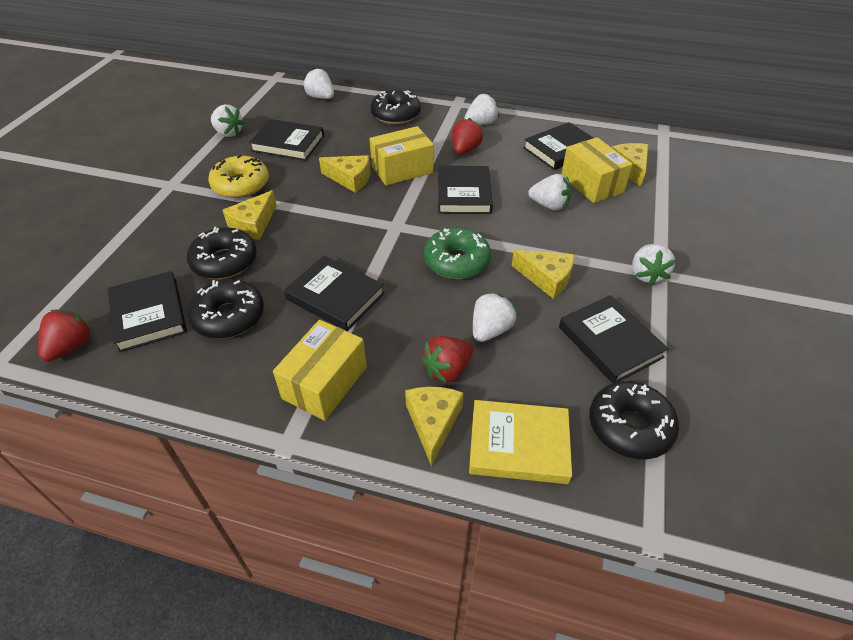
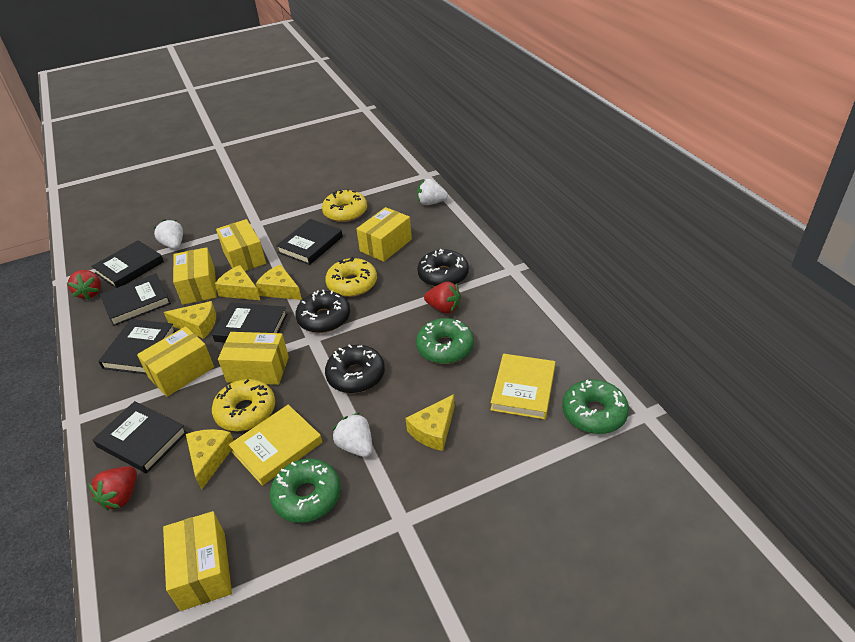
black donut: [187,227,257,279] [187,279,264,339] [370,90,421,124] [589,381,679,459] = 4 -> [295,290,350,333] [325,344,385,393] [417,249,469,287] = 3
green donut: [424,227,491,279] = 1 -> [270,459,341,523] [416,318,474,364] [562,379,629,434] = 3
white strawberry: [211,104,244,137] [303,68,334,99] [464,94,499,125] [473,292,516,342] [528,174,571,210] [632,244,676,286] = 6 -> [154,219,183,249] [333,413,372,457] [417,179,448,205] = 3
yellow book: [469,400,572,484] = 1 -> [229,405,322,486] [491,354,555,419] = 2
yellow box: [273,320,367,421] [370,126,434,186] [561,137,633,203] = 3 -> [137,326,214,397] [163,511,232,611] [173,247,217,305] [216,219,266,271] [218,332,289,385] [356,207,412,262] = 6
yellow donut: [208,154,269,198] = 1 -> [212,379,275,431] [322,189,367,222] [325,257,377,297] = 3

